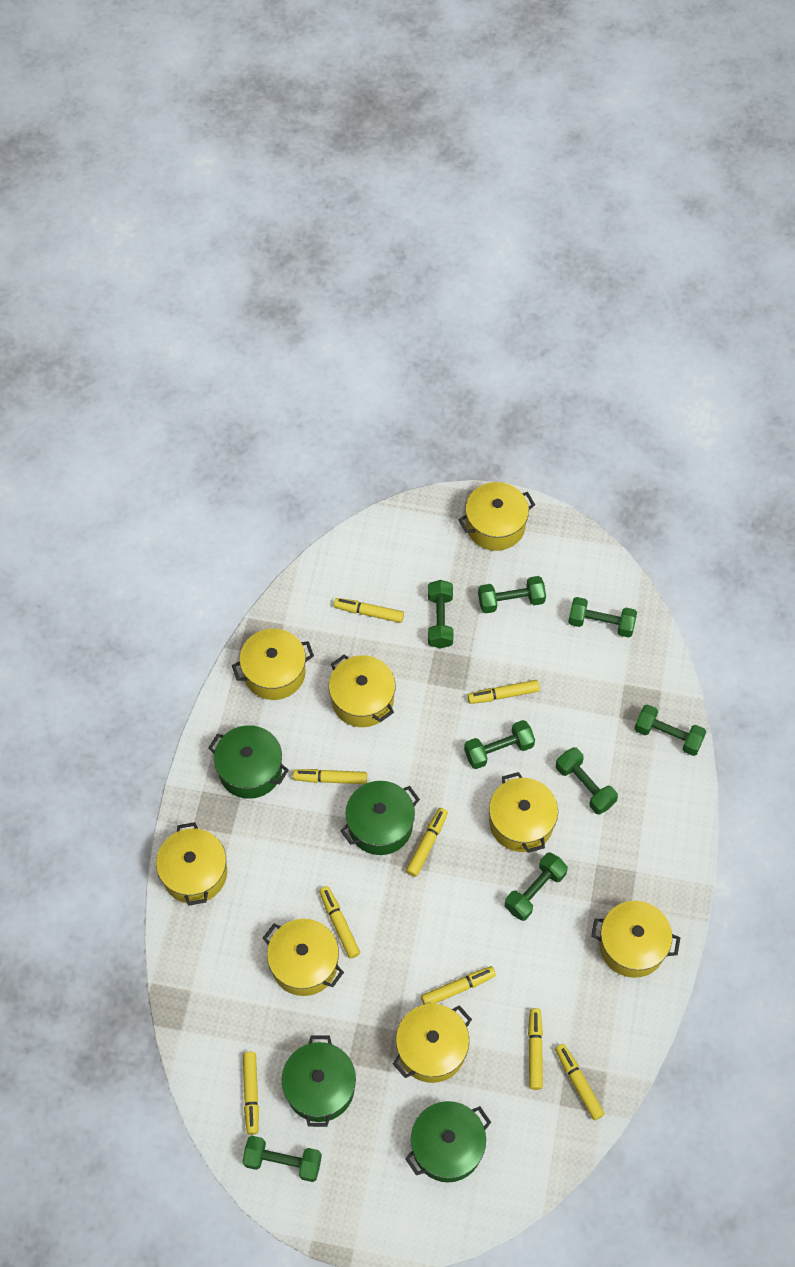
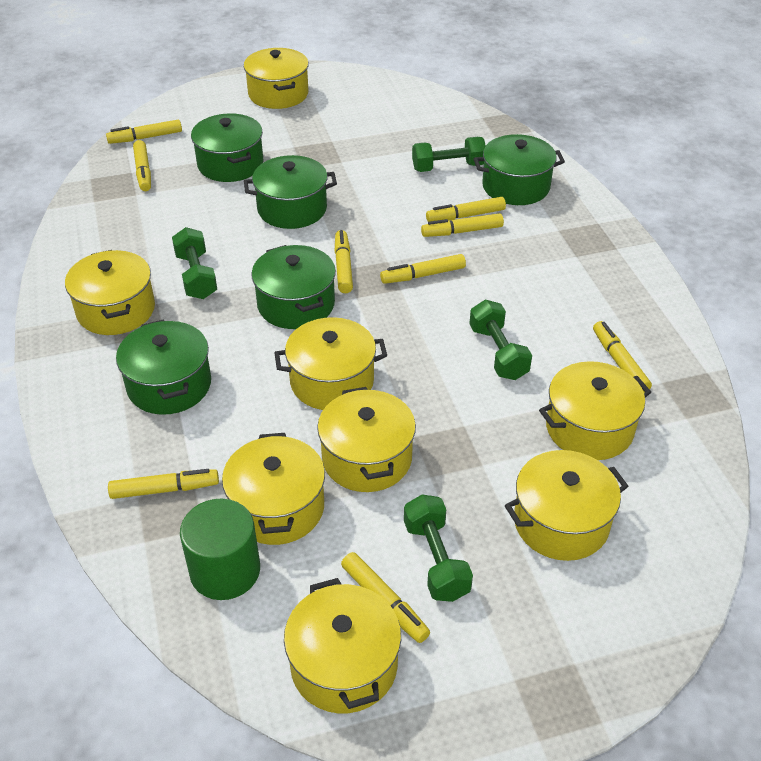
green cylinder: none = 0 -> [180,499,260,600] = 1
green dumbbell: [242,1136,322,1182] [428,580,453,649] [464,720,535,769] [478,576,546,614] [505,852,568,921] [556,747,618,815] [568,597,637,638] [634,704,706,756] = 8 -> [172,227,217,299] [404,494,473,602] [412,137,486,172] [469,300,532,380] = 4
green pot: [208,725,289,799] [282,1035,356,1127] [340,781,420,855] [405,1101,491,1182] = 4 -> [116,319,211,415] [191,113,264,182] [244,155,337,229] [251,245,336,329] [474,134,565,205] = 5

